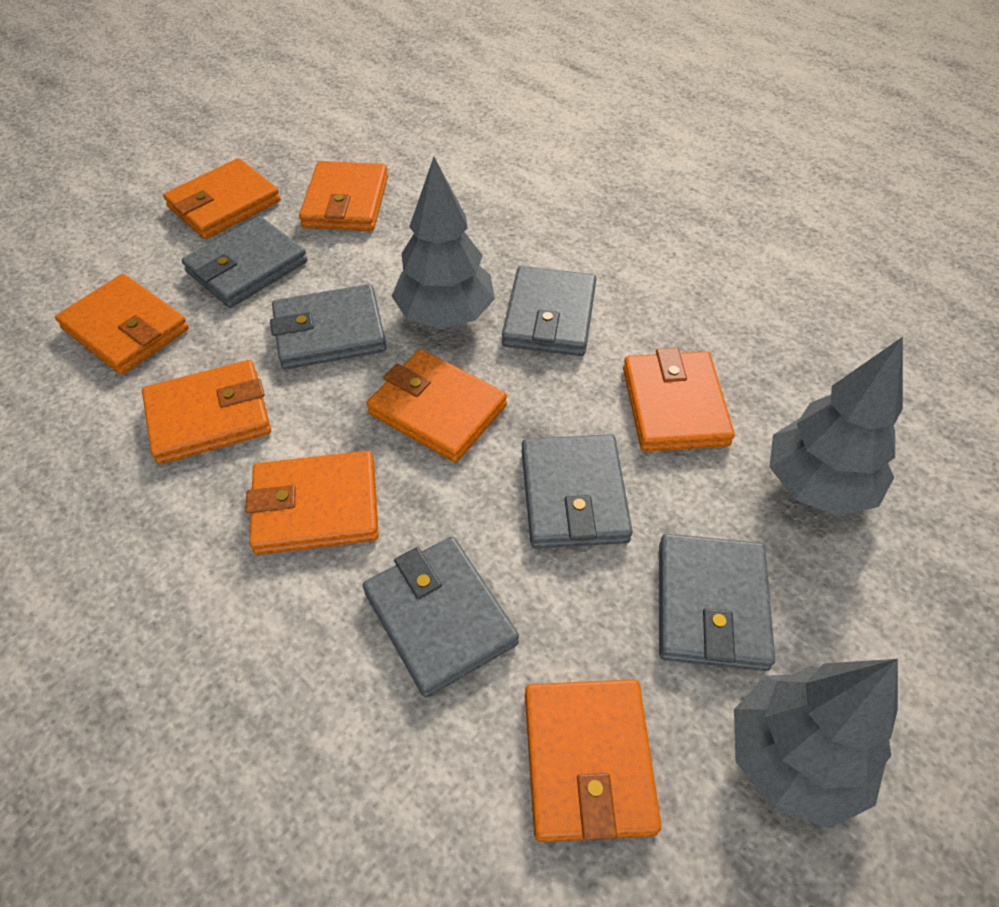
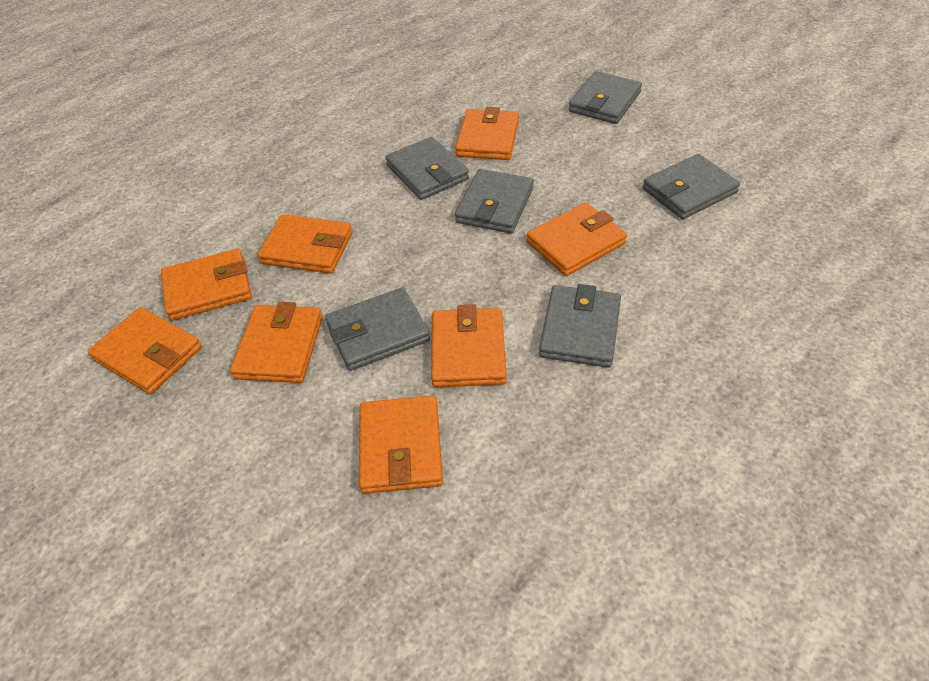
grey tree: [392,157,495,329] [734,659,898,828] [770,337,903,516] = 3 -> none = 0

